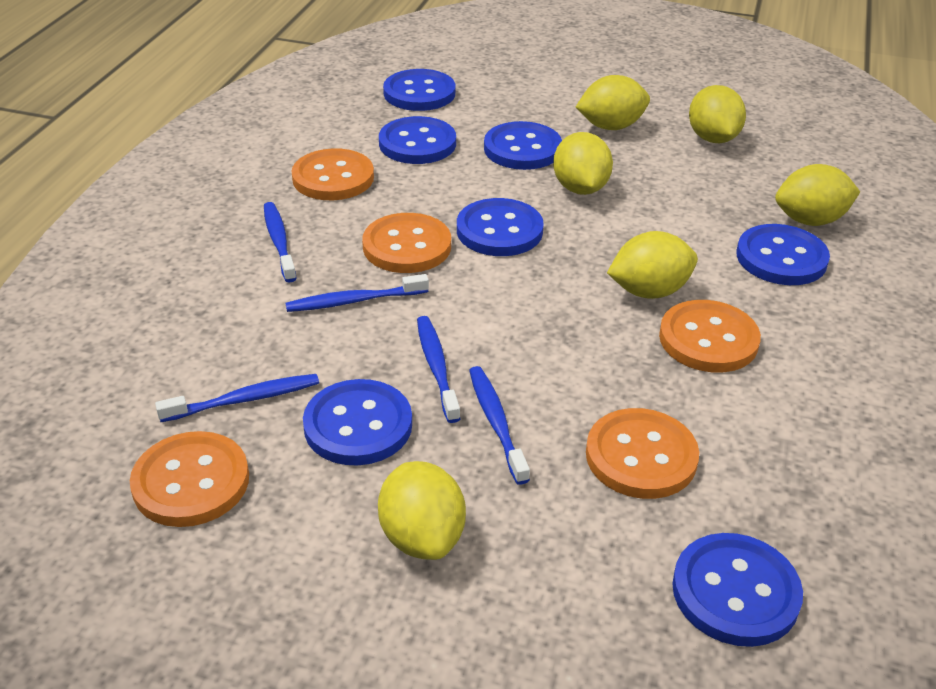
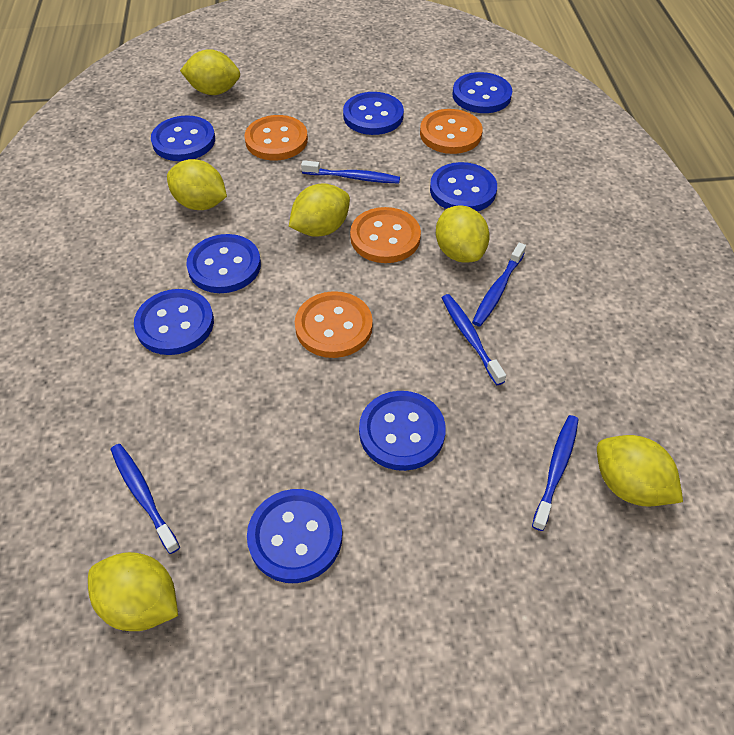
blue button: [303,379,412,466] [379,116,456,164] [383,69,455,111] [457,198,544,256] [484,121,562,170] [672,533,803,647] [736,224,830,285] = 7 -> [134,289,214,355] [151,115,215,161] [186,234,261,293] [247,489,342,583] [343,92,404,135] [359,391,446,471] [430,162,497,211] [452,72,512,113] = 8
orange button: [130,431,249,527] [292,148,374,200] [362,213,451,273] [586,408,699,499] [659,300,761,373] = 5 -> [244,115,308,160] [295,291,373,358] [350,207,421,263] [420,109,483,154] = 4

